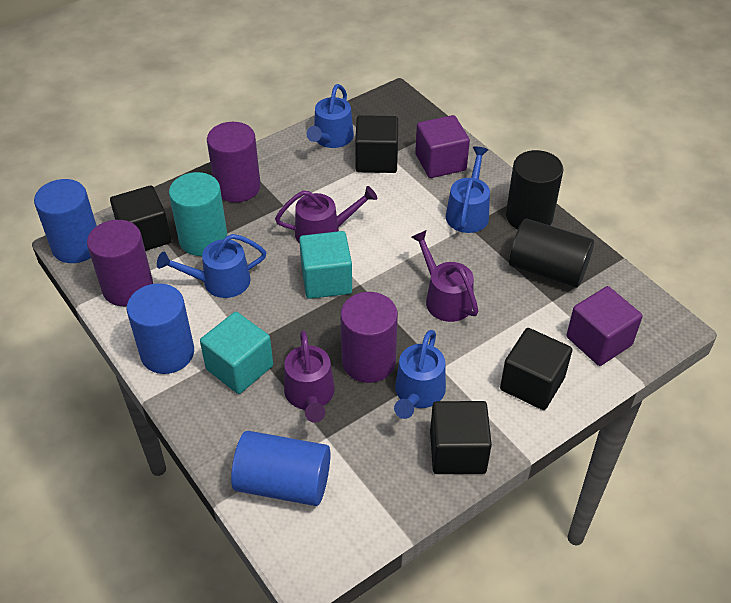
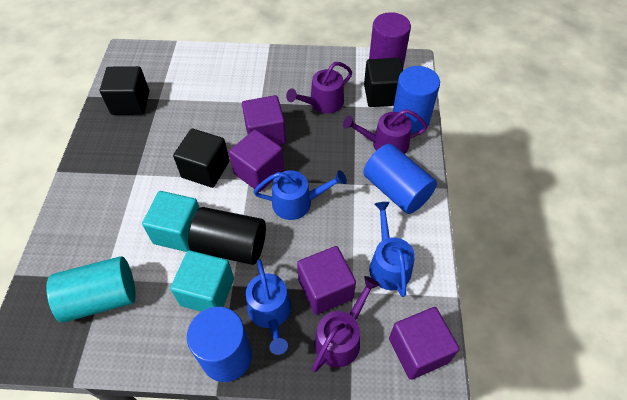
black cube: [110,185,171,251] [355,115,398,173] [430,401,492,474] [500,328,572,410] = 4 -> [100,66,149,115] [173,129,229,188] [364,58,403,107] = 3
black cylinder: [506,150,563,229] [509,219,594,288] = 2 -> [188,207,266,265] = 1
blue watering can: [157,234,266,298] [307,84,354,148] [394,330,446,419] [446,146,490,233] = 4 -> [246,259,291,355] [253,170,347,220] [369,202,415,297] = 3
purple cube: [415,115,470,178] [566,286,643,366] = 2 -> [229,130,284,192] [242,95,286,145] [297,246,356,315] [389,307,459,380] = 4
purple cylinder: [87,220,153,306] [207,122,261,202] [340,292,398,383] = 3 -> [369,12,411,67] = 1

